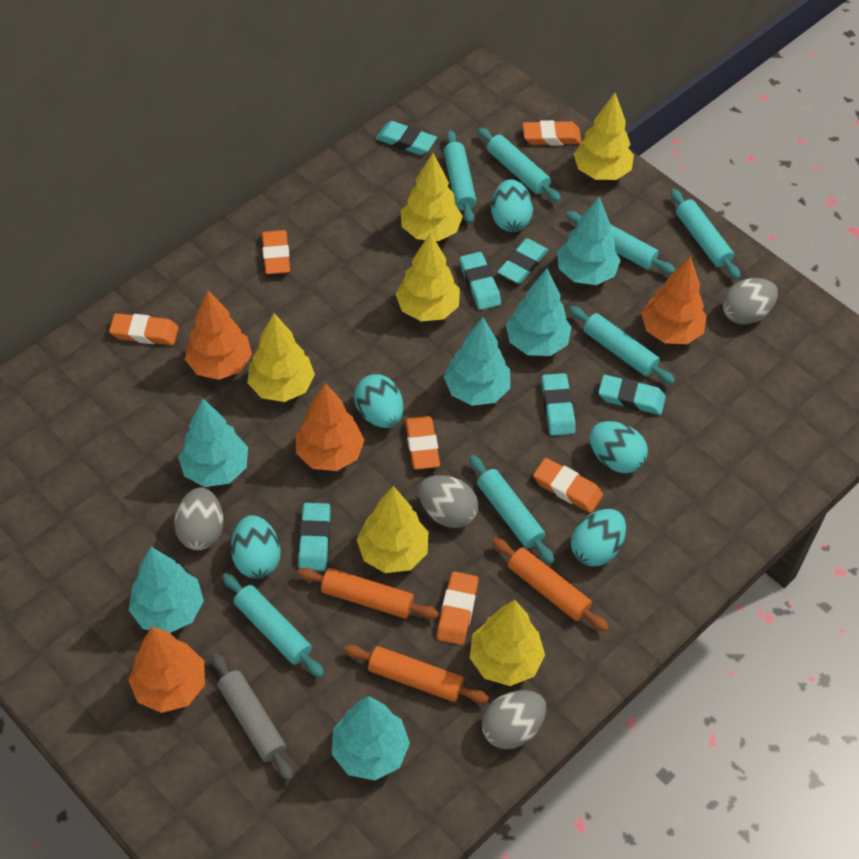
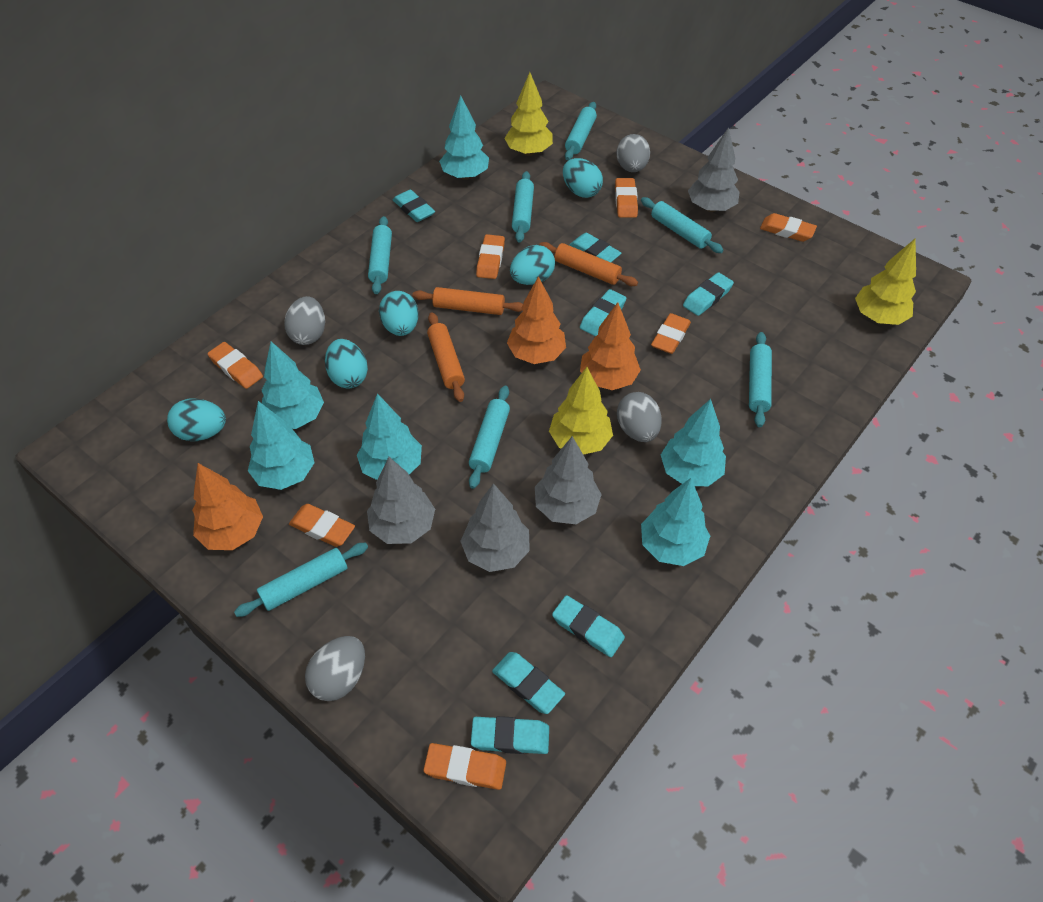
grey rolling pin: [212,653,293,781] = 1 -> none = 0
grey tree: none = 0 -> [367,457,435,544] [460,483,530,572] [535,436,602,524] [688,127,740,212] = 4
orange eraser: [109,313,179,345] [262,230,290,274] [405,416,440,470] [437,571,479,645] [523,120,581,146] [533,458,603,513] = 6 -> [208,342,263,389] [289,504,355,547] [424,743,506,790] [476,234,505,279] [615,178,638,218] [651,313,691,354] [760,213,817,242] = 7
orange tree: [128,627,205,713] [185,290,252,380] [296,383,365,471] [641,256,707,344] = 4 -> [192,463,263,550] [507,276,566,364] [580,302,641,390] = 3
turquoise eraser: [298,503,331,571] [376,121,437,155] [460,252,501,310] [498,238,548,284] [542,373,576,436] [598,375,666,415] = 6 -> [393,190,435,222] [471,716,549,754] [492,652,565,714] [552,595,625,657] [569,233,621,262] [580,289,626,337] [683,272,734,316] = 7
yellow tree: [247,313,315,402] [357,486,428,573] [396,233,460,321] [401,153,463,241] [470,600,545,686] [574,93,634,180] = 6 -> [504,72,553,156] [549,367,613,455] [855,239,916,325] = 3

